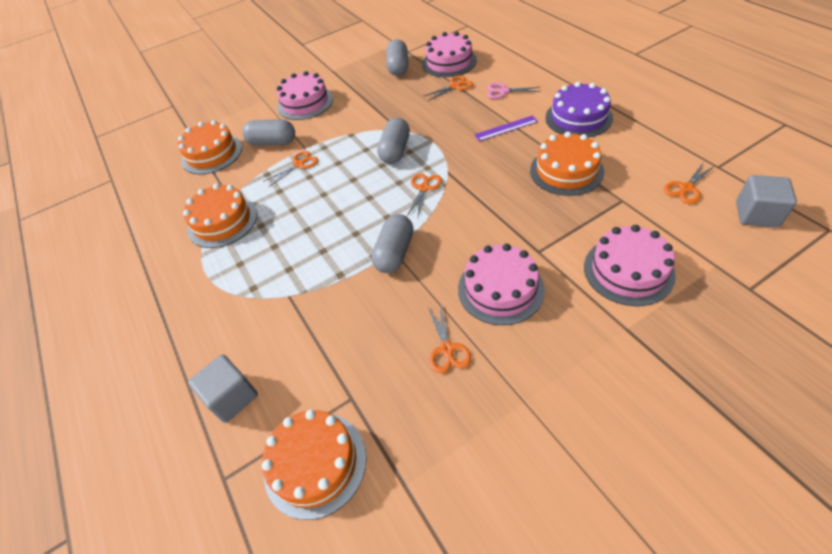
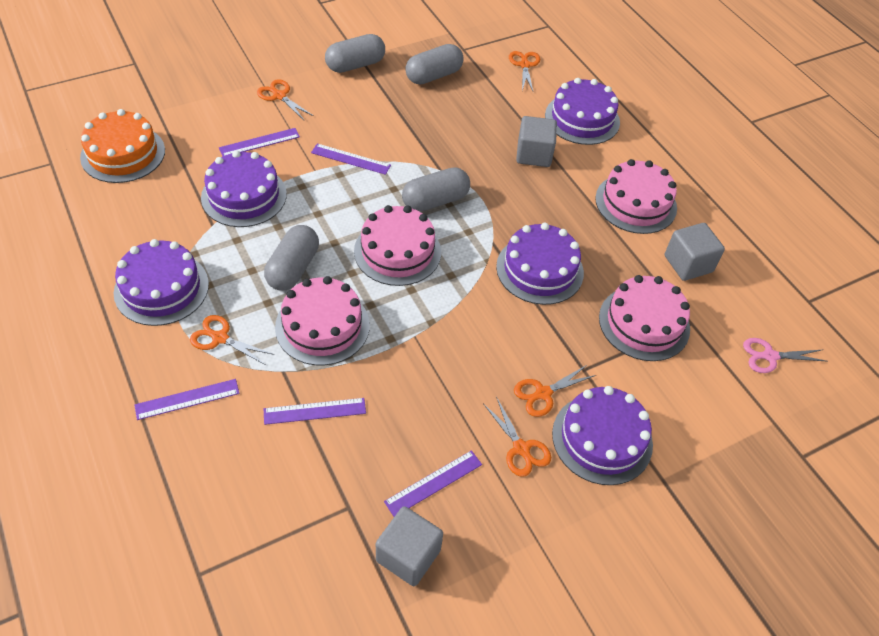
grey cube: [188,354,258,423] [736,175,797,228] = 2 -> [376,506,443,586] [516,116,557,167] [665,223,725,281] = 3
orange cake: [178,120,242,174] [183,184,257,248] [262,410,366,520] [530,132,604,196] = 4 -> [80,109,165,183] = 1
purple cake: [545,82,613,137] = 1 -> [113,239,209,326] [201,151,287,227] [496,223,584,305] [545,78,620,145] [552,386,653,485] = 5
purple ruler: [474,116,538,141] = 1 -> [134,379,239,420] [219,128,300,156] [264,398,366,425] [311,144,391,175] [384,450,482,517] = 5

